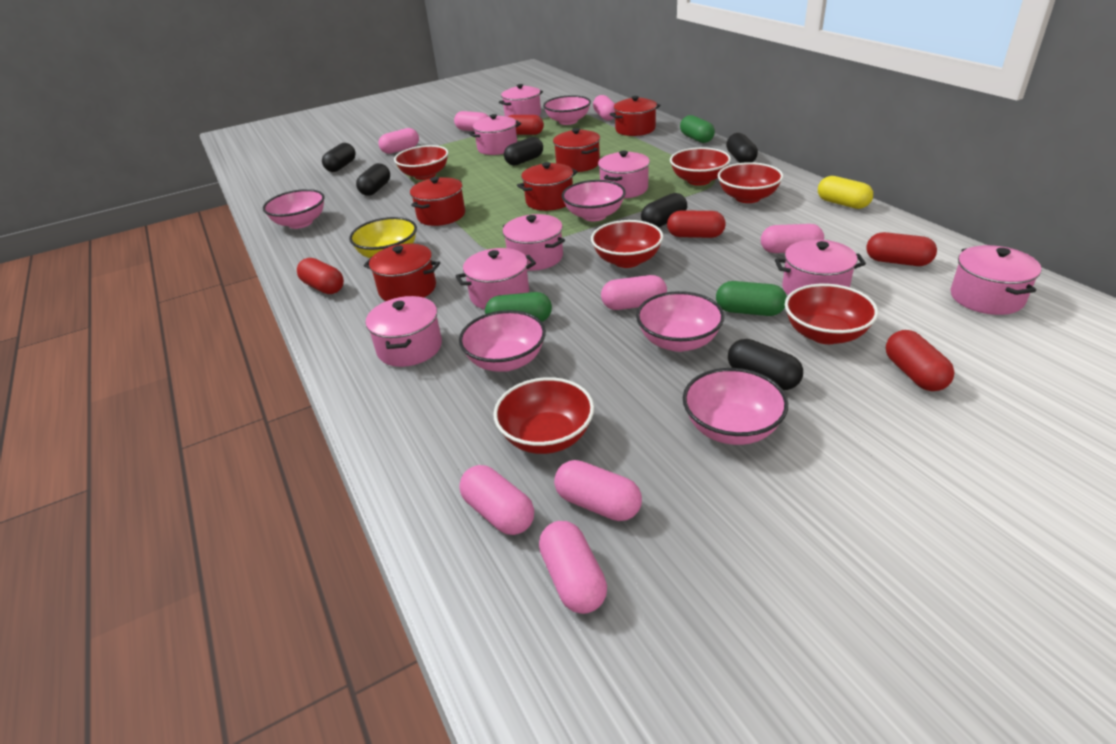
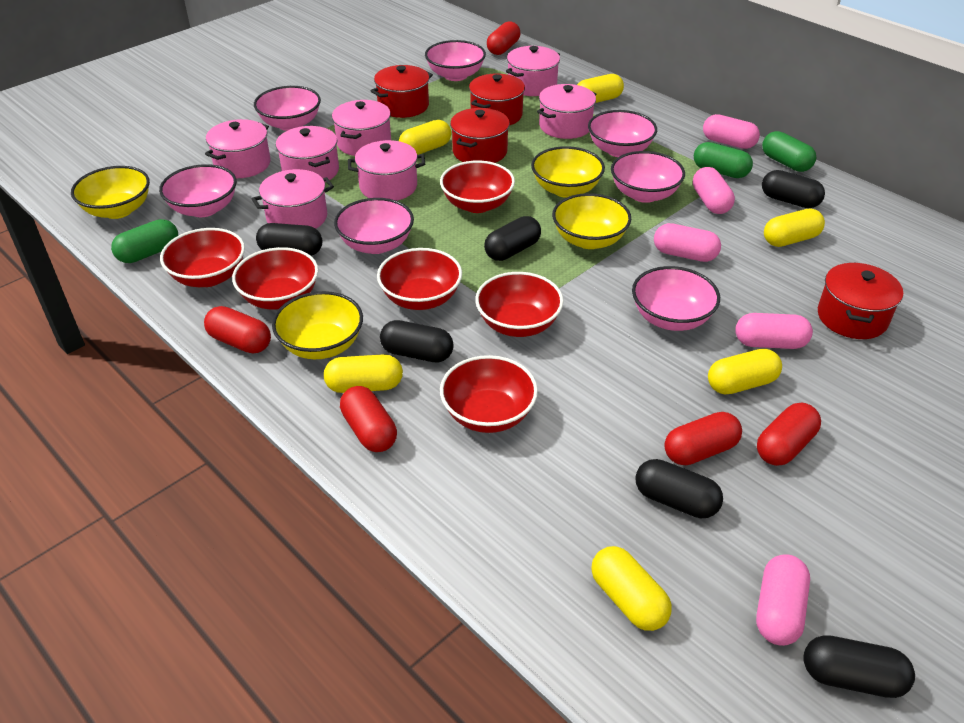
pink bowl: [263,189,325,229] [459,310,546,372] [543,95,591,125] [562,180,626,221] [636,291,724,352] [683,368,788,445] = 6 -> [159,164,237,217] [254,86,321,131] [334,198,414,254] [425,40,486,81] [588,110,657,157] [611,151,685,203] [632,266,720,331] = 7
pink capsule: [379,128,419,154] [454,111,489,131] [459,465,534,535] [539,521,607,614] [554,460,642,521] [593,95,615,120] [601,275,667,310] [761,224,824,253] = 8 -> [654,223,721,262] [693,167,735,214] [703,114,760,149] [735,313,813,349] [756,554,810,646] = 5
pink pot: [366,296,442,367] [455,248,536,309] [468,114,521,155] [499,84,543,117] [503,214,565,271] [598,151,650,198] [775,239,866,295] [951,245,1041,315] = 8 -> [205,119,271,178] [252,169,334,229] [276,126,339,182] [332,100,391,156] [348,140,425,201] [506,46,560,96] [537,84,596,139] = 7
red pot: [364,244,440,301] [410,177,465,226] [517,162,578,211] [553,128,600,172] [610,96,660,136] = 5 -> [371,65,433,118] [450,108,510,163] [469,73,525,126] [818,262,903,339] = 4
yellow bowl: [349,217,417,258] = 1 -> [71,166,150,219] [272,291,363,359] [531,146,605,198] [552,193,631,249] = 4
yellow capsule: [818,176,873,209] = 1 -> [324,354,403,393] [399,120,451,155] [577,74,624,103] [591,546,672,631] [708,349,782,394] [764,209,825,247] = 6

